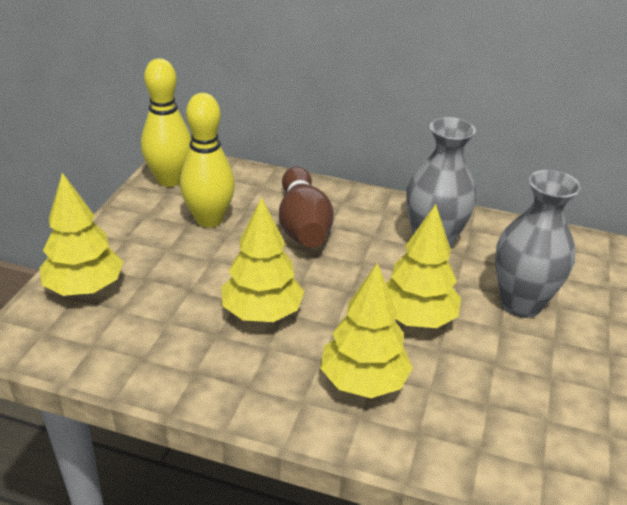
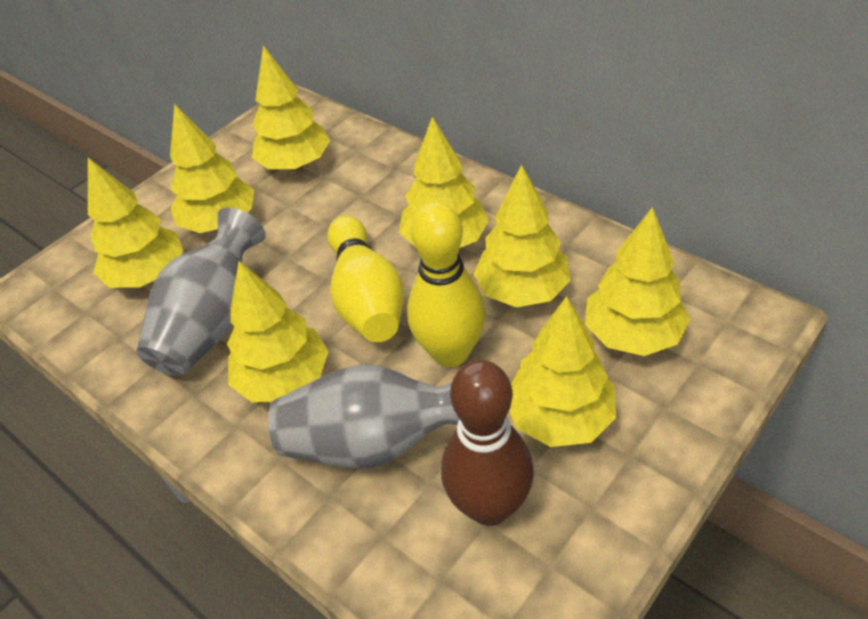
yellow tree: [40,173,123,296] [221,197,304,322] [320,263,413,398] [386,204,461,328] = 4 -> [88,157,183,288] [170,104,254,233] [227,261,329,402] [252,46,330,170] [399,117,489,248] [473,165,571,307] [509,296,616,447] [585,207,690,356] = 8

